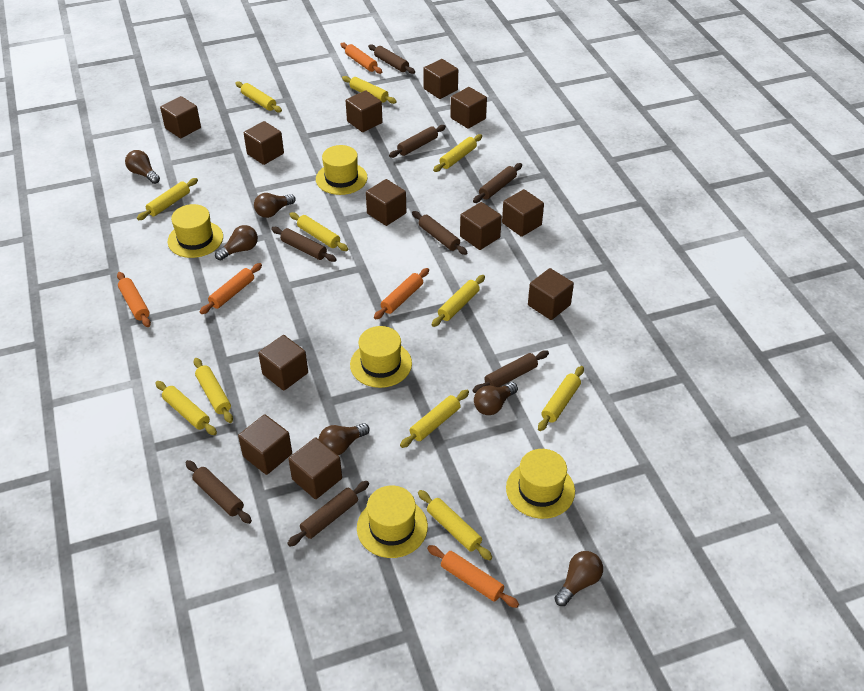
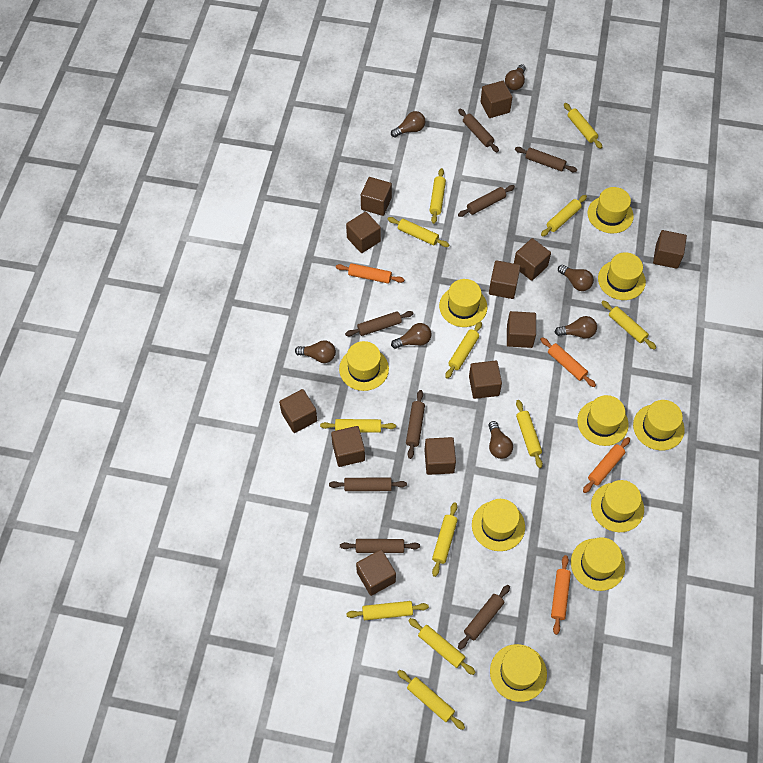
brown light bulb: [125,150,160,184] [215,225,258,261] [254,193,296,218] [319,423,370,455] [474,382,518,415] [555,551,603,606] = 6 -> [295,340,336,363] [391,111,425,138] [391,323,431,349] [488,421,513,459] [505,64,526,90] [555,316,597,339] [558,265,594,291] = 7
orange rolling pin: [117,272,151,327] [200,263,262,314] [341,43,382,74] [374,268,429,319] [427,545,519,608] = 5 -> [336,263,404,283] [540,337,596,387] [551,555,571,635] [583,437,630,493] = 4
yellow hat: [168,204,223,258] [316,145,367,195] [350,326,412,388] [357,485,428,558] [506,449,575,519] = 5 -> [339,341,389,391] [439,279,487,327] [472,499,525,551] [490,644,547,702] [571,537,625,591] [577,395,629,446] [587,187,634,233] [591,480,644,532] [598,252,646,300] [633,400,685,450] = 10
yellow rolling pin: [137,178,198,220] [155,381,217,435] [194,358,233,423] [235,81,282,113] [290,212,348,251] [342,76,397,104] [400,390,469,448] [418,490,492,561] [432,275,485,327] [433,134,482,172] [538,366,584,431] = 11 -> [320,419,396,433] [346,601,429,620] [388,217,449,247] [397,670,465,730] [408,618,476,675] [429,168,446,224] [432,502,458,577] [445,322,482,379] [516,400,543,468] [541,195,587,237] [564,103,602,149] [601,301,656,350] = 12

